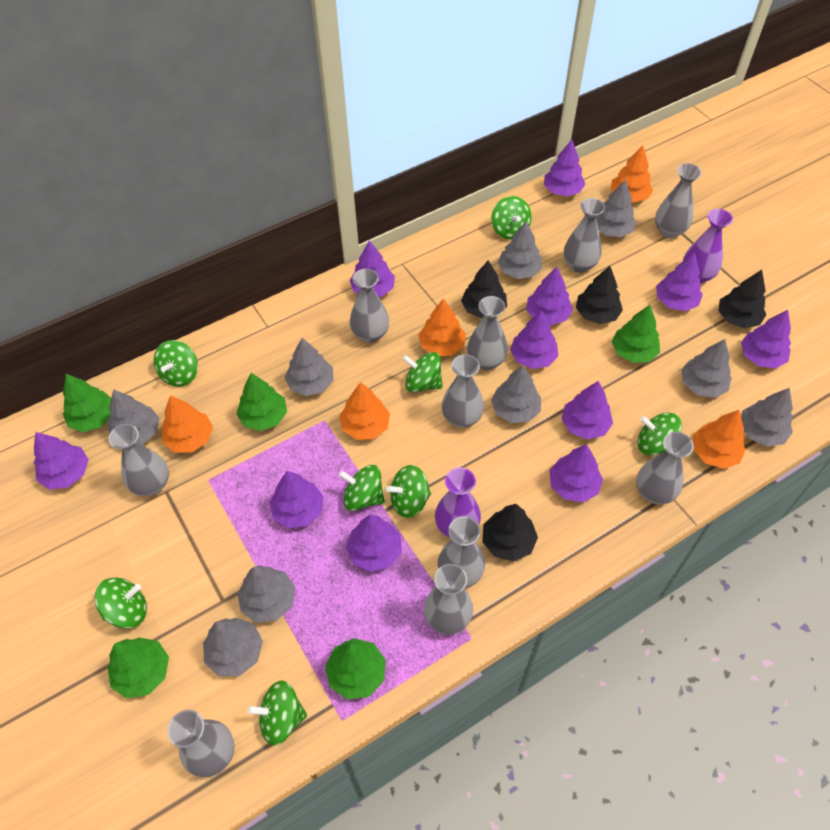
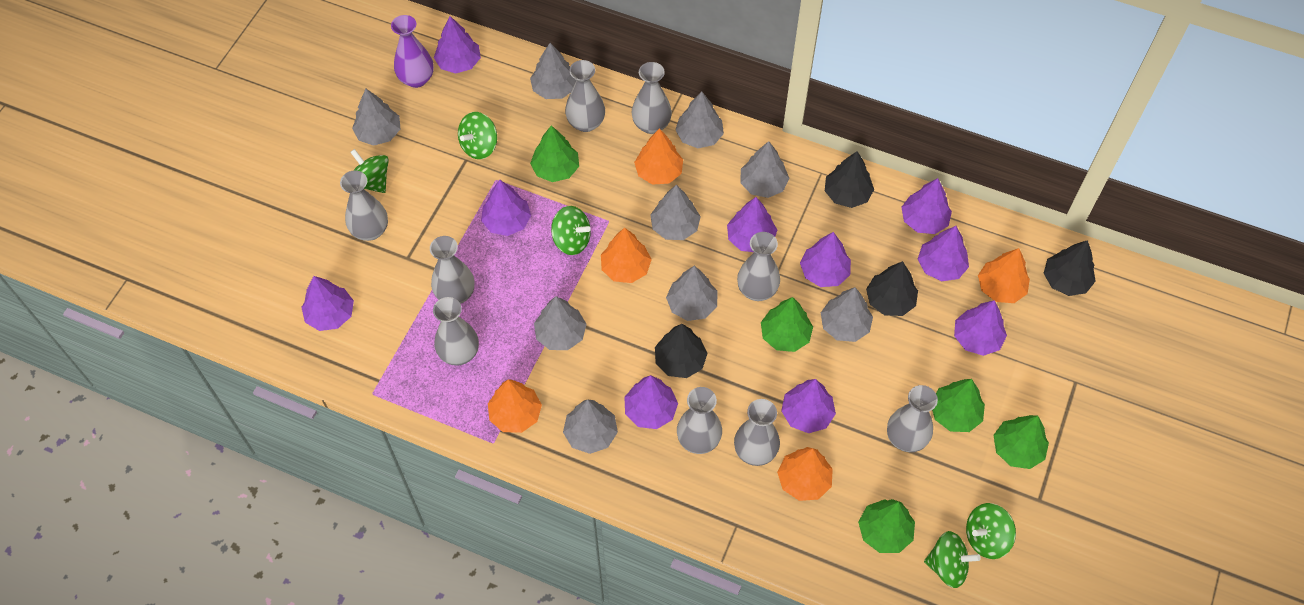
green spinning top: [94,578,147,629] [154,340,198,387] [247,680,307,746] [339,465,385,511] [386,465,431,518] [402,352,443,392] [491,196,532,239] [638,413,682,455] = 8 -> [350,149,389,193] [458,112,497,159] [551,206,591,255] [924,531,981,588] [966,503,1016,559] = 5
grey vase: [109,424,169,496] [167,710,234,777] [350,269,389,343] [424,564,473,635] [438,516,485,588] [442,355,484,428] [467,296,508,370] [564,198,605,273] [636,432,694,505] [655,164,702,238] = 10 -> [340,170,388,241] [430,236,475,304] [433,297,479,366] [565,60,605,132] [632,62,672,134] [677,387,722,454] [734,399,780,466] [737,232,780,301] [887,385,938,452] = 9
purple tree: [34,432,89,490] [270,471,324,528] [346,514,402,572] [350,240,395,297] [510,310,558,369] [526,267,573,325] [544,140,585,196] [549,444,603,502] [562,381,613,440] [656,253,703,311] [741,310,791,368] = 11 -> [301,276,354,331] [434,16,481,73] [481,180,531,236] [624,375,678,429] [727,197,777,252] [781,379,836,433] [800,232,851,287] [901,178,952,234] [918,226,969,282] [954,300,1007,356] = 10
purple vase: [435,467,481,538] [683,209,733,283] = 2 -> [391,15,434,88] = 1

